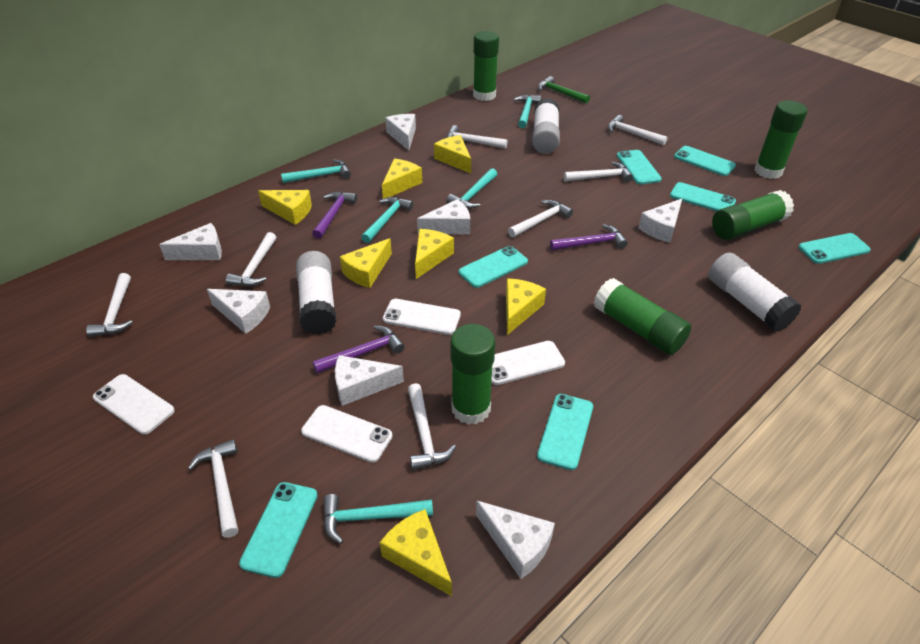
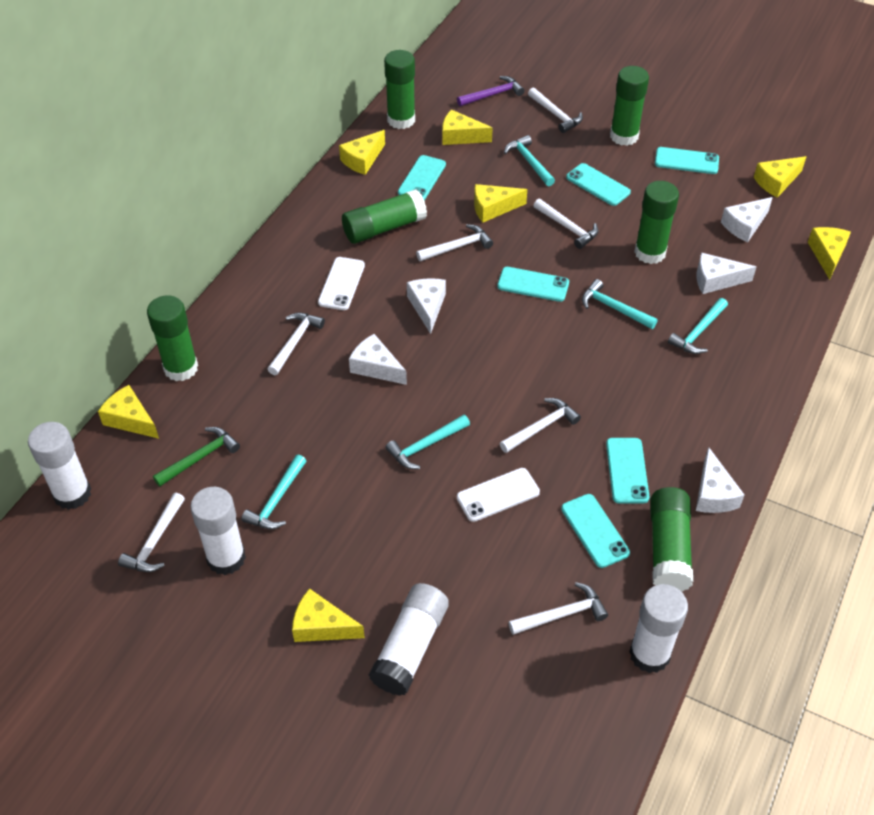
green glue stick: [450,324,495,425] [473,31,499,101] [594,278,691,355] [712,190,794,240] [755,100,807,179] = 5 -> [147,295,198,381] [342,189,427,244] [384,50,415,129] [610,66,649,146] [634,181,679,264] [650,487,693,592] = 6
purple hammer: [312,191,357,239] [313,326,405,374] [550,224,628,251] = 3 -> [457,76,524,106] = 1
turquoise phone: [239,482,318,578] [459,246,528,288] [537,394,593,470] [617,150,662,184] [670,182,736,211] [674,146,736,176] [798,233,871,264] = 7 -> [398,155,446,200] [497,267,569,302] [561,494,630,568] [566,163,631,206] [606,438,650,504] [655,147,719,174] = 6
white cheese: [159,223,222,260] [207,289,270,334] [335,355,404,406] [385,114,416,150] [417,199,470,234] [476,501,555,579] [638,199,682,243] = 7 -> [349,334,407,385] [407,278,446,334] [696,253,756,294] [696,447,744,513] [721,197,773,242] = 5
white glue stick: [296,251,337,335] [532,98,560,154] [708,252,801,332] = 3 -> [28,422,91,510] [190,487,246,575] [369,583,449,696] [629,584,688,673] = 4
white hammer: [86,273,133,337] [188,439,238,538] [226,232,276,287] [408,383,456,470] [446,125,508,148] [508,200,573,238] [564,162,633,182] [608,115,668,145] = 8 -> [118,493,185,572] [267,313,325,375] [416,224,493,261] [500,398,581,453] [509,582,608,635] [528,88,583,133] [533,199,598,249] = 7
white phone: [93,374,175,435] [301,405,393,463] [383,299,461,335] [491,341,565,385] = 4 -> [318,257,365,310] [457,468,540,522] = 2

